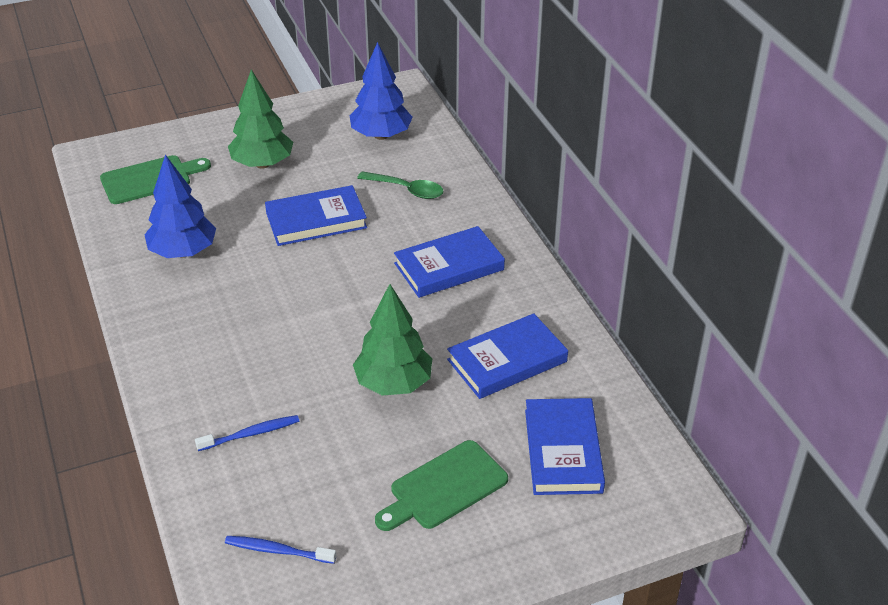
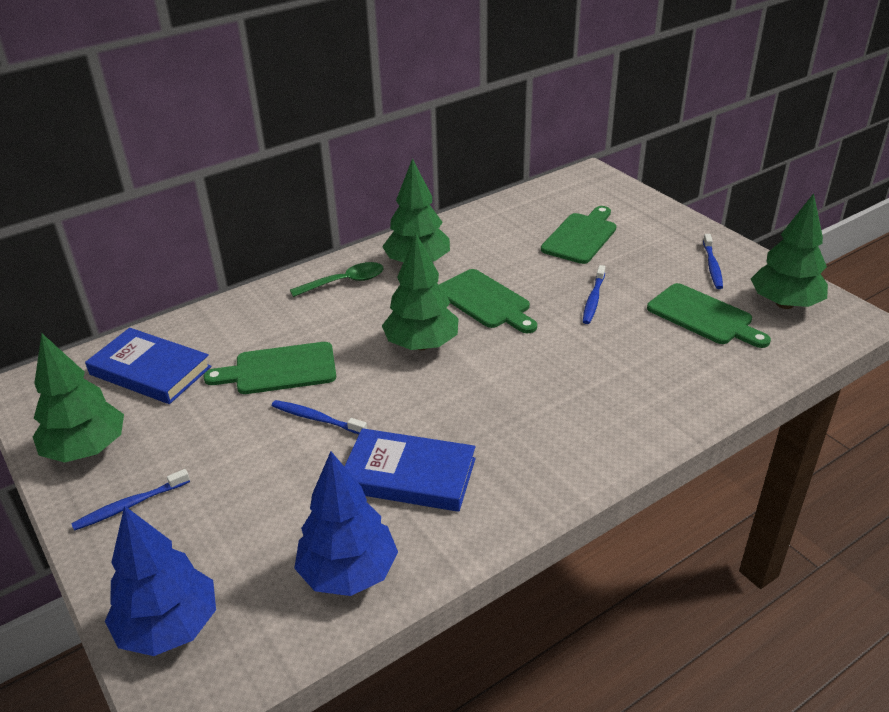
blue book: [265,185,367,246] [394,226,505,298] [447,313,568,399] [525,398,605,495] = 4 -> [85,328,211,404] [344,428,476,512] = 2
blue toothbrush: [195,415,299,451] [225,536,336,564] = 2 -> [71,469,190,531] [272,400,367,434] [583,265,605,324] [703,234,723,289] = 4
green cutting board: [100,155,211,204] [375,440,508,531] = 2 -> [203,342,336,394] [439,269,537,333] [541,206,616,264] [647,283,771,348] = 4
green tree: [228,70,293,169] [353,284,432,396] = 2 -> [33,334,124,463] [382,158,450,262] [382,233,459,350] [751,193,828,309] = 4

